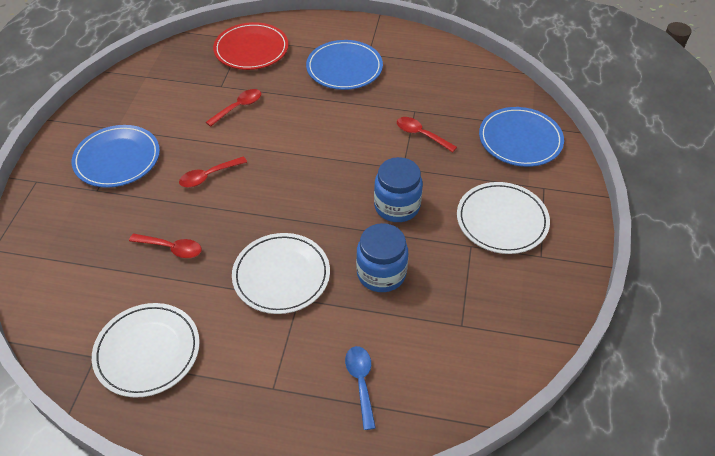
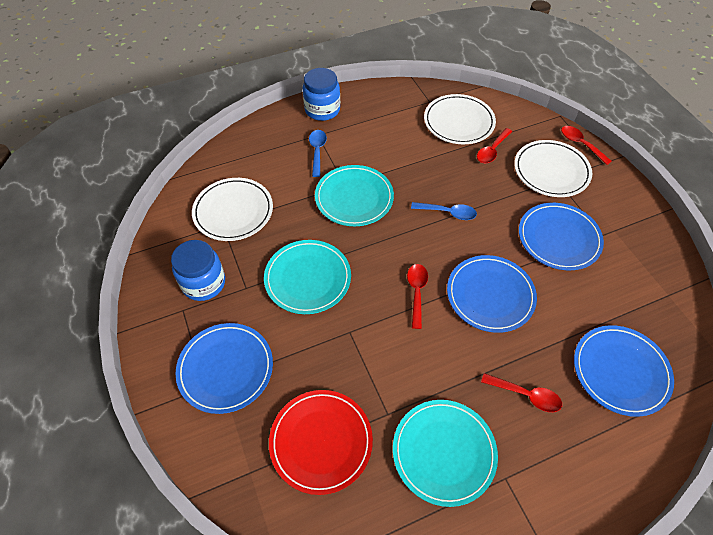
blue plate: [72,125,160,188] [306,40,383,90] [479,107,564,167] = 3 -> [175,323,273,414] [447,255,537,333] [519,203,604,270] [574,325,674,417] = 4
blue spoon: [345,346,376,430] = 1 -> [309,130,327,177] [411,202,477,220] = 2
turquoise plate: none = 0 -> [264,240,351,314] [315,165,394,226] [393,400,498,507] = 3

